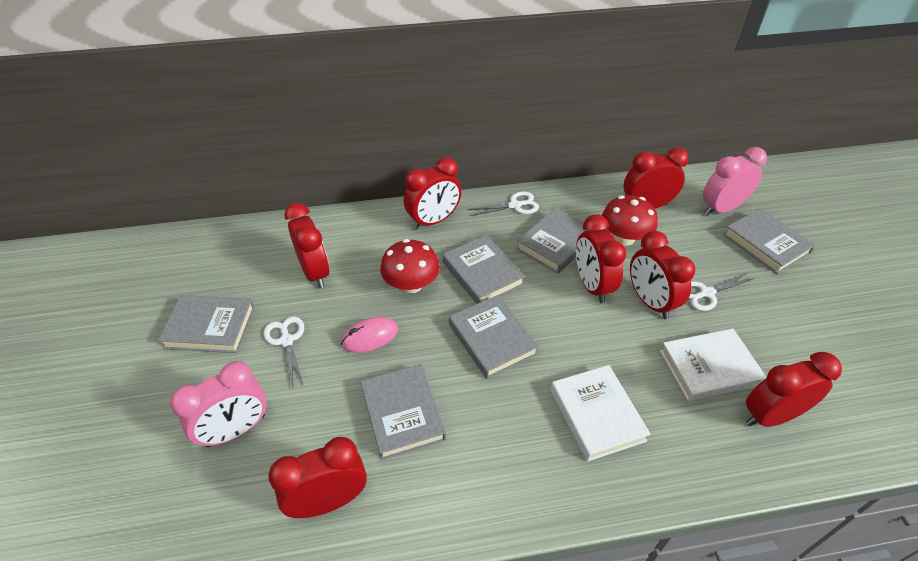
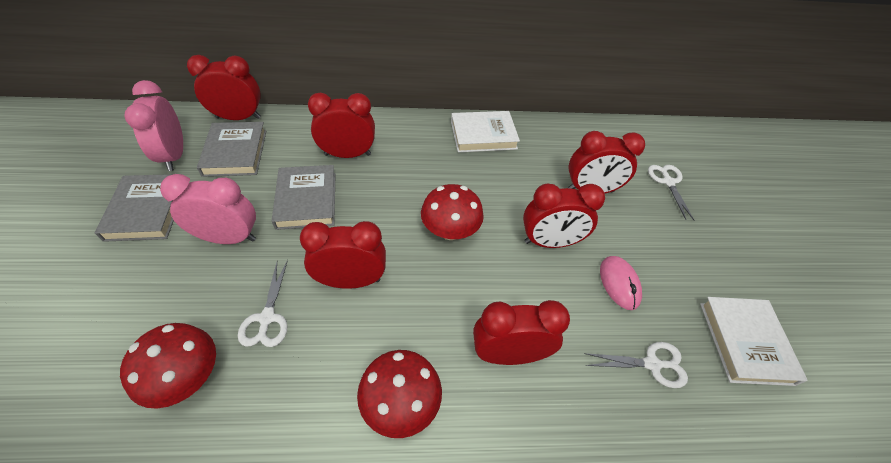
grey book: [158,295,255,353] [360,364,446,460] [442,235,525,304] [449,295,539,379] [516,207,587,274] [723,208,816,274] = 6 -> [95,174,174,242] [197,122,266,177] [272,165,336,230] = 3
red clock: [268,437,367,518] [284,203,330,288] [404,157,462,229] [576,214,626,303] [624,147,689,209] [630,231,695,319] [746,352,842,427] = 7 -> [187,55,261,120] [300,221,386,289] [308,93,375,158] [473,300,570,365] [523,184,605,248] [568,131,645,194] = 6
red mushroom: [380,239,440,293] [602,195,658,246] = 2 -> [120,323,216,409] [357,350,442,438] [421,184,484,240] = 3

